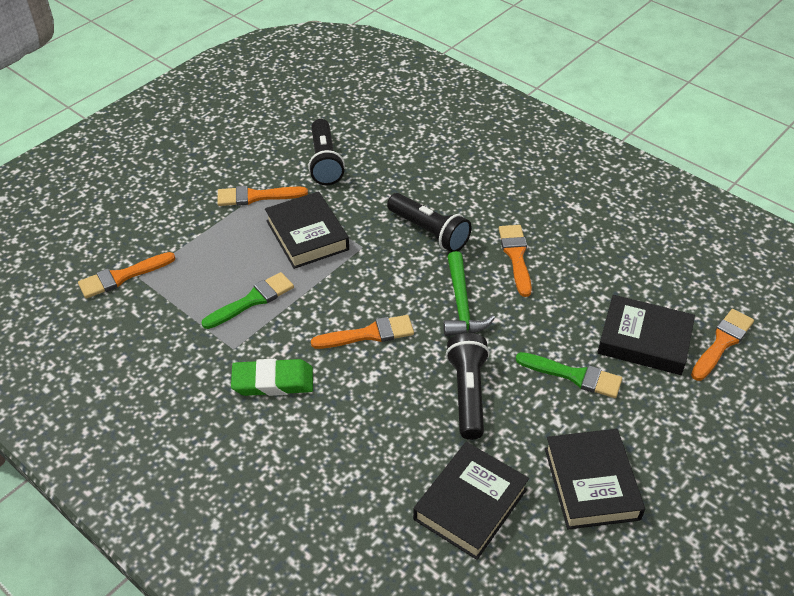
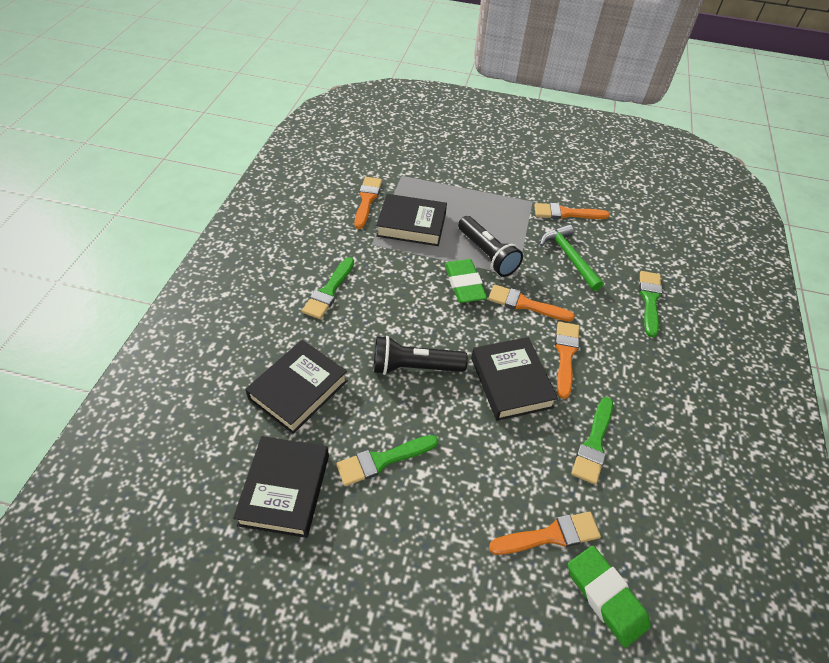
black flashlight: [308,119,345,185] [387,193,472,252] [446,333,490,440] = 3 -> [374,336,468,375] [458,216,523,277] = 2
green brush: [202,272,294,329] [516,352,622,398] = 2 -> [302,257,354,319] [336,435,438,486] [572,397,613,484] [639,271,662,337] = 4
green eraser: [231,359,313,396] = 1 -> [445,259,487,303] [568,546,651,648] = 2

